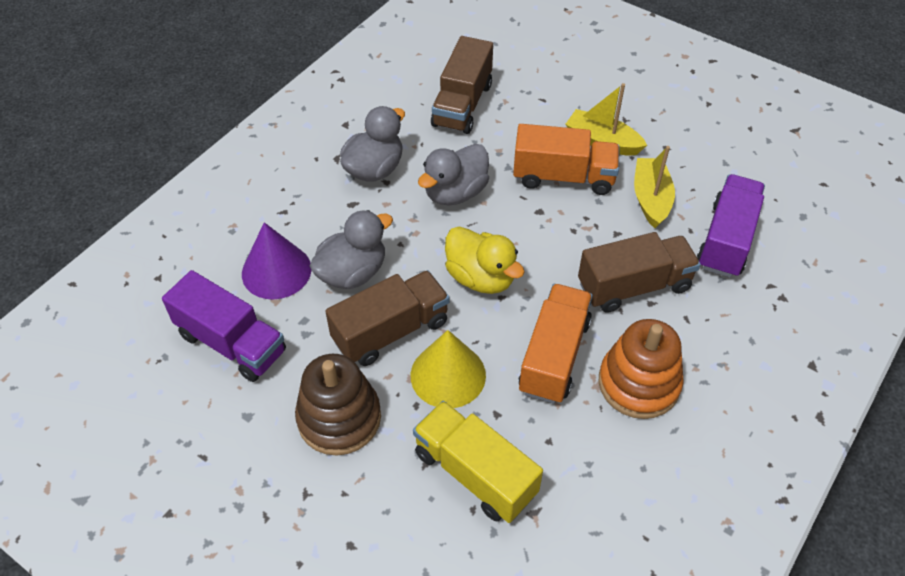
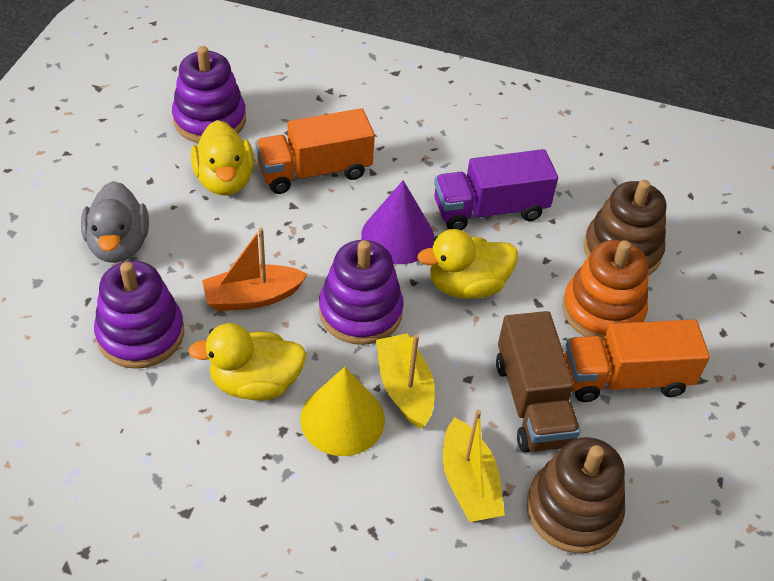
brown stacking toy: [295,354,381,455] = 1 -> [526,437,625,553] [583,180,666,276] = 2
brown truck: [325,270,449,366] [431,36,493,134] [578,232,701,313] = 3 -> [496,311,580,453] = 1
grey duck: [310,210,393,289] [340,106,405,181] [418,144,489,205] = 3 -> [81,181,149,263] = 1
orange boat: none = 0 -> [202,228,307,311] = 1
purple stacking toy: none = 0 -> [94,261,184,369] [172,46,246,143] [319,240,403,345] = 3
purple truck: [162,270,286,382] [697,174,765,278] = 2 -> [434,149,558,230] = 1
yellow duck: [445,227,525,294] = 1 -> [188,323,306,401] [191,120,254,196] [417,229,518,299] = 3
yellow truck: [413,401,543,523] = 1 -> none = 0

